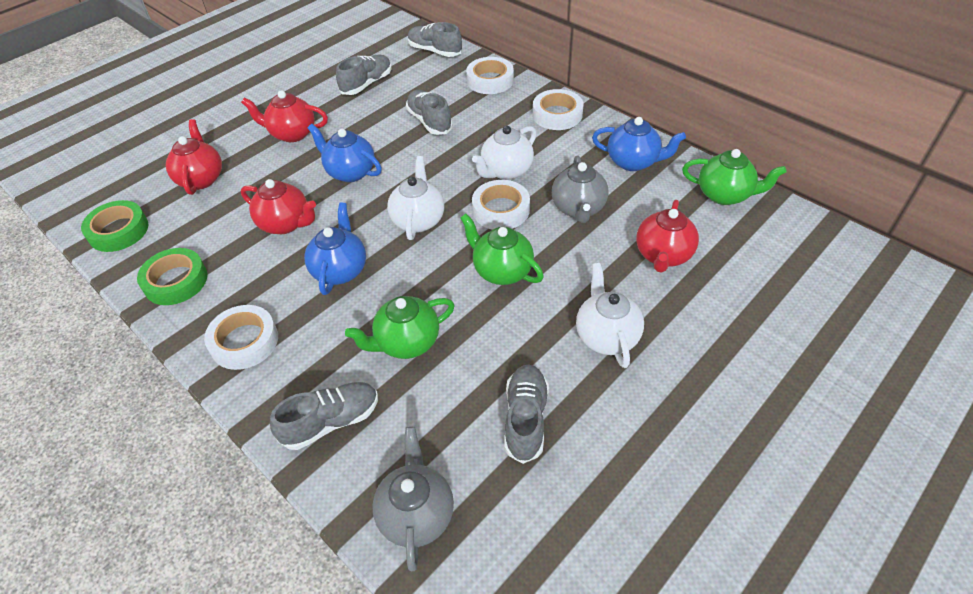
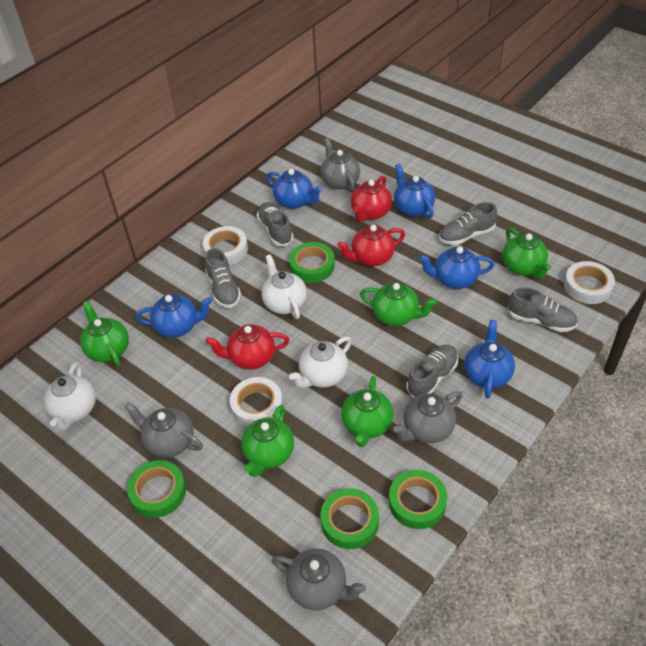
blue teapot: [304,203,366,295] [307,124,382,182] [592,117,686,171] = 3 -> [135,294,212,338] [266,169,322,209] [394,163,435,219] [419,246,494,289] [464,320,515,399] = 5
green tape: [81,200,149,252] [137,248,207,305] = 2 -> [127,460,186,518] [289,242,335,283] [320,488,379,549] [389,470,447,529] = 4
green teapot: [345,296,455,359] [460,214,544,285] [682,149,787,205] = 3 -> [80,301,129,367] [241,405,294,477] [341,376,393,447] [360,282,437,326] [502,227,551,279] = 5
grey teapot: [372,427,454,571] [552,155,608,223] = 2 -> [124,402,203,458] [272,549,366,610] [321,138,360,192] [393,391,462,443] = 4
red teapot: [166,119,222,195] [241,90,328,142] [241,179,316,234] [636,200,699,273] = 4 -> [206,324,289,370] [337,225,405,266] [351,176,392,222] = 3
white tape: [204,305,278,370] [466,57,514,94] [472,180,530,230] [533,89,583,130] = 4 -> [203,226,248,265] [230,377,283,427] [564,261,615,304] = 3

